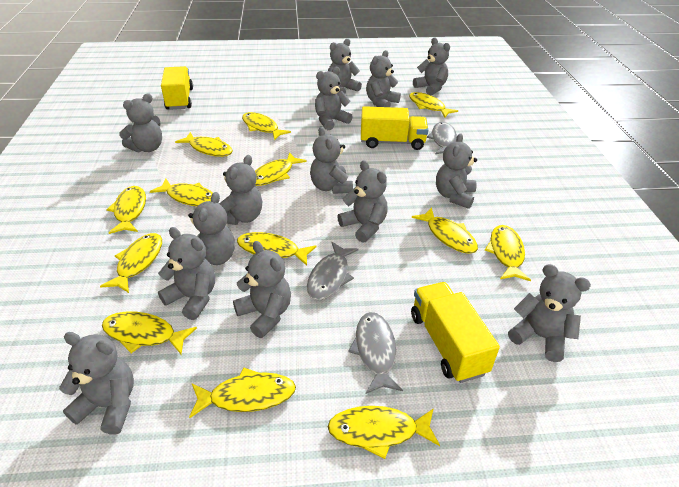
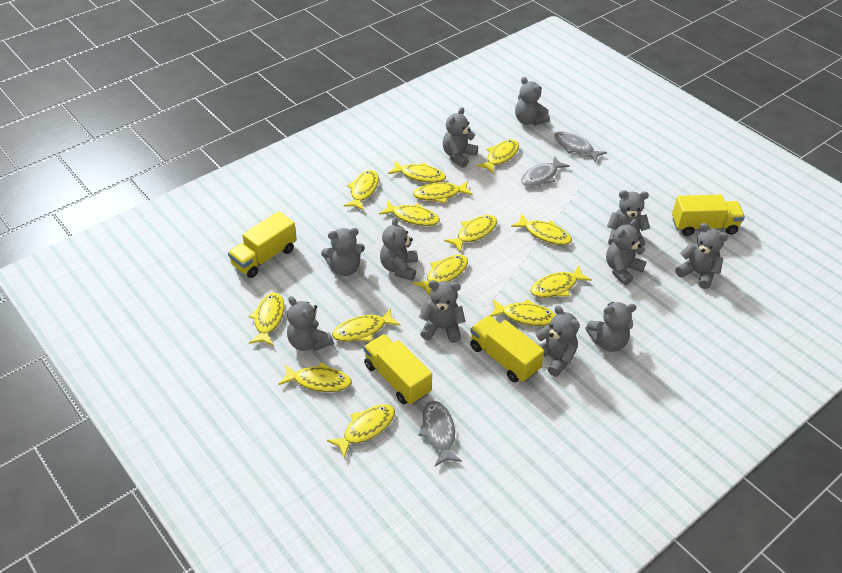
grey teddy bear: [59,332,134,435] [119,93,162,152] [158,227,215,320] [188,192,235,265] [219,155,262,225] [233,241,291,338] [310,127,353,194] [315,67,353,130] [328,39,362,94] [337,160,388,243] [366,50,401,107] [413,38,450,95] [436,133,477,209] [508,264,591,362] = 14 -> [287,296,334,351] [321,228,365,276] [380,217,418,281] [419,280,465,343] [443,107,478,168] [515,77,550,126] [536,306,580,377] [585,302,636,352] [606,219,646,285] [607,190,650,247] [675,223,729,289] = 11
yellow fish: [100,233,162,293] [102,312,197,354] [106,186,146,234] [150,179,213,206] [175,132,233,157] [189,367,296,418] [237,232,317,266] [242,112,291,140] [255,152,307,186] [328,406,440,459] [409,92,458,118] [412,207,478,254] [485,225,531,281] = 13 -> [249,293,284,346] [278,362,352,392] [327,404,395,458] [332,308,401,342] [343,170,379,211] [379,200,440,226] [388,161,446,183] [413,181,473,203] [413,255,468,296] [444,215,497,252] [476,140,519,174] [490,299,556,326] [511,213,572,245] [530,265,592,298] = 14
yellow truck: [161,66,193,110] [361,106,428,150] [411,282,500,383] = 3 -> [228,211,297,278] [364,334,432,405] [470,315,544,383] [672,195,745,236] = 4

